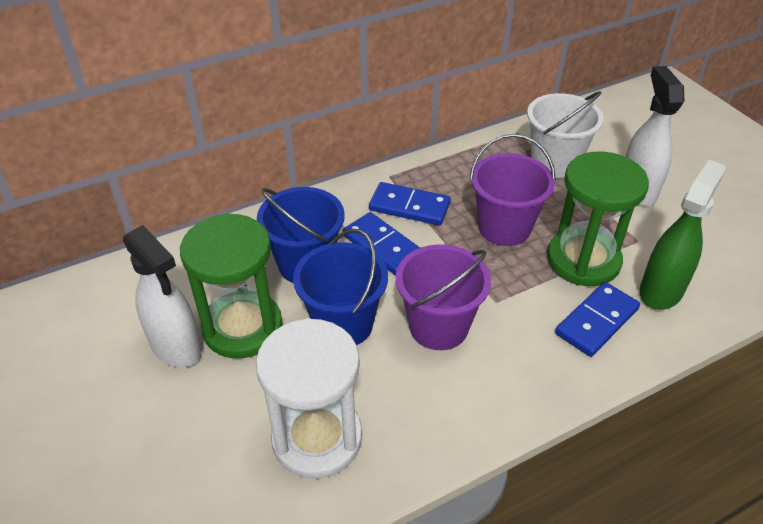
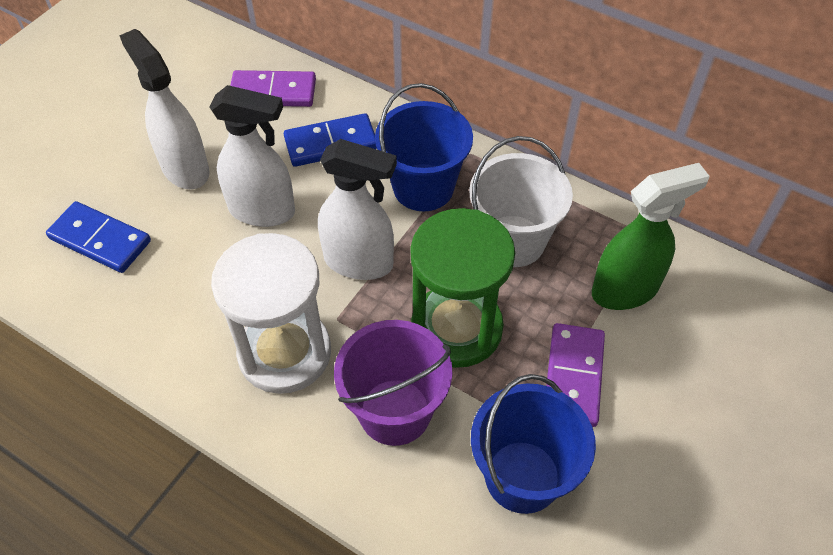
blue domino: [343,212,420,275] [369,182,451,225] [555,282,640,357] = 3 -> [46,201,151,273] [284,113,377,167] = 2
green hourglass: [180,213,282,359] [547,152,649,286] = 2 -> [411,208,515,368] = 1
purple bucket: [396,244,491,350] [469,134,556,246] = 2 -> [334,320,452,446] = 1
purple domino: none = 0 -> [230,70,316,107] [546,323,605,427] = 2
white spray bottle: [123,225,201,367] [625,66,685,206] = 2 -> [119,29,210,189] [210,85,295,227] [318,139,397,280] = 3

